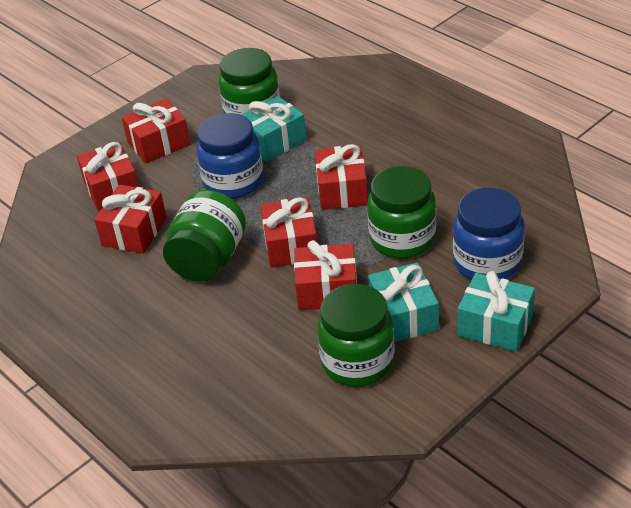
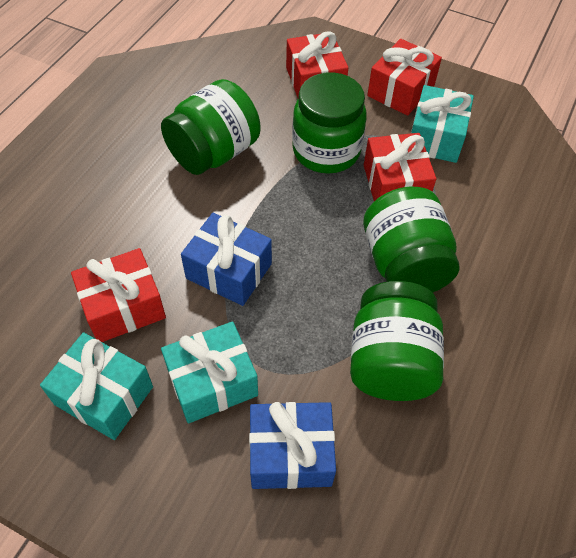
blue gift: none = 0 -> [181,213,272,306] [249,402,336,489] = 2
blue jar: [196,113,263,199] [453,188,524,280] = 2 -> none = 0
red gift: [77,142,139,211] [94,185,167,254] [122,99,190,163] [260,197,317,268] [294,240,357,310] [315,144,368,210] = 6 -> [71,248,166,342] [286,31,348,98] [364,133,436,201] [367,39,442,116] = 4

